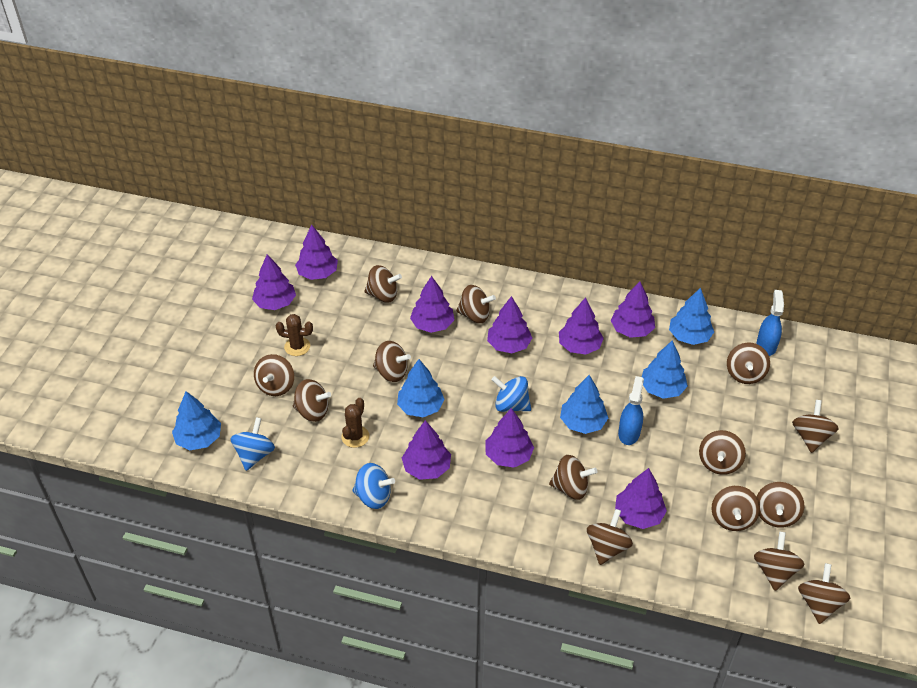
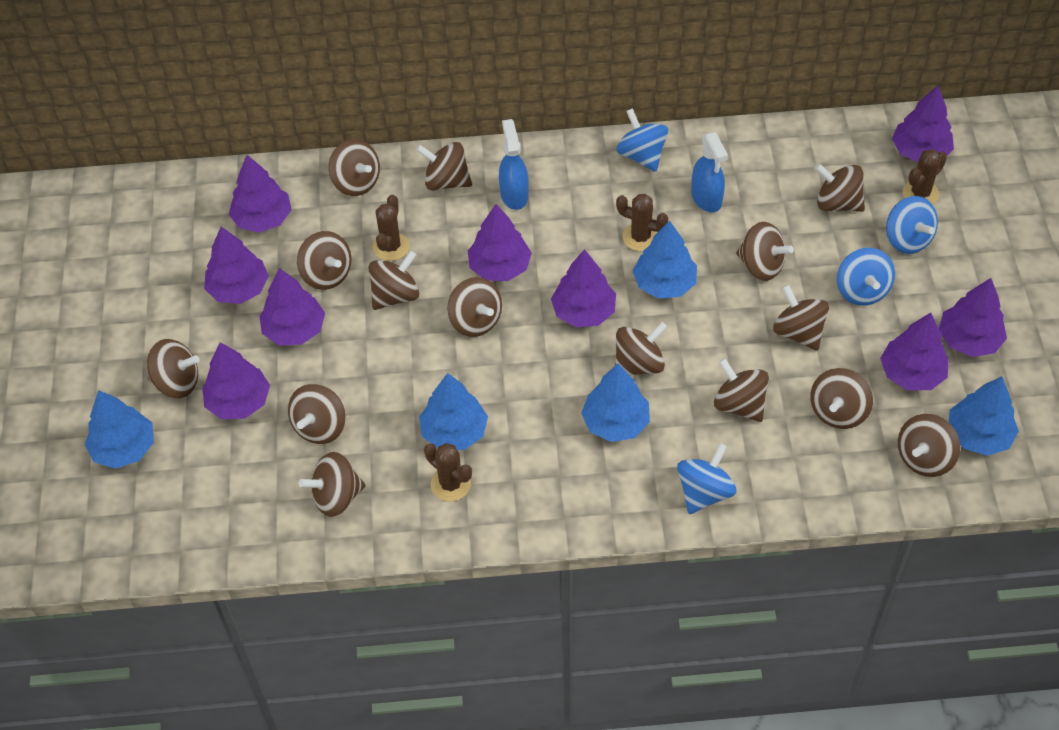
blue spinning top: [230,417,275,471] [352,463,395,509] [492,376,531,412] = 3 -> [616,108,668,172] [677,443,737,514] [837,248,895,306] [886,196,938,254] = 4
brown cactus: [276,314,313,356] [341,398,369,448] = 2 -> [373,195,409,261] [424,443,472,501] [616,194,668,251] [903,149,947,205] = 4
brown spinning top: [254,354,294,396] [293,379,331,422] [364,265,402,303] [373,341,411,382] [456,285,496,323] [549,455,598,500] [587,509,633,565] [699,430,746,475] [712,486,760,531] [727,342,770,384] [754,531,805,591] [757,482,804,528] [792,400,839,453] [798,563,850,624] = 14 -> [147,339,199,398] [288,384,346,444] [297,231,352,290] [299,452,366,517] [328,139,380,196] [368,251,419,310] [416,142,472,191] [447,277,502,337] [615,322,667,375] [714,358,769,422] [736,222,794,281] [773,284,829,351] [810,368,873,429] [815,164,865,212] [898,414,960,477] = 15

